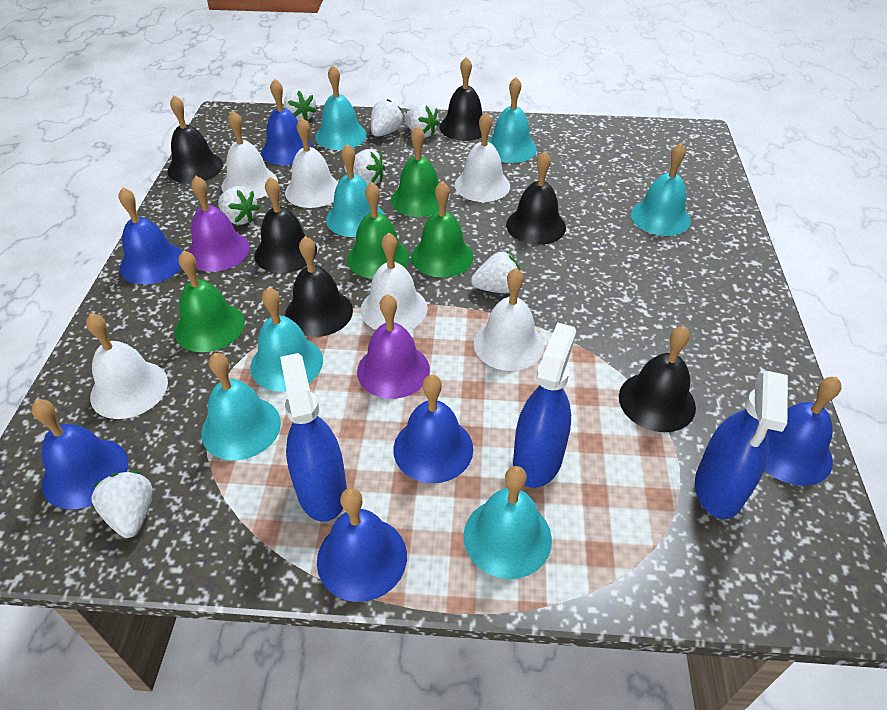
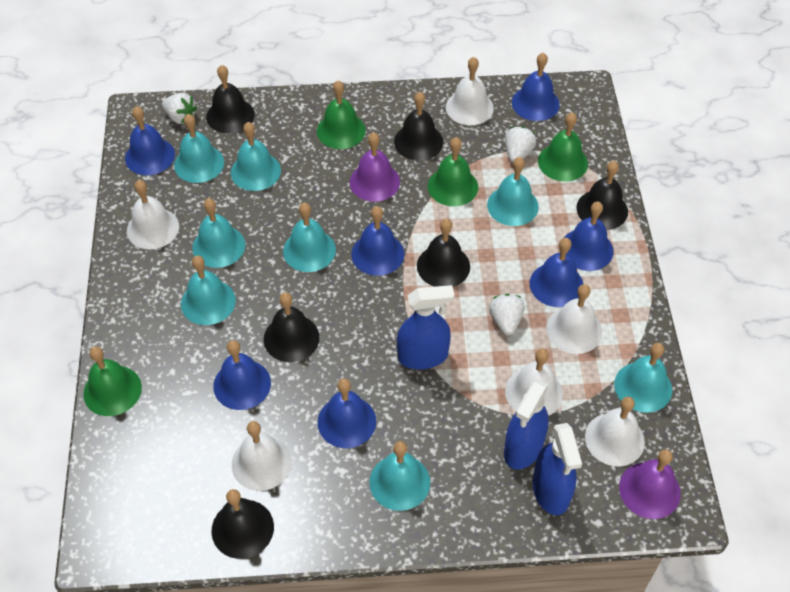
blue bell: [31,399,128,509] [118,187,182,284] [261,79,314,165] [317,488,407,602] [393,374,473,483] [764,377,842,486] = 6 -> [125,106,175,175] [213,340,271,410] [318,378,376,448] [351,206,404,276] [512,53,560,121] [530,238,583,307] [564,202,613,271] = 7
turquoise bell: [201,353,281,460] [250,287,323,391] [315,65,367,150] [326,144,384,237] [464,466,552,579] [488,77,537,163] [631,143,691,236] = 7 -> [174,114,224,183] [181,255,236,325] [192,198,245,268] [231,122,281,191] [283,203,336,272] [369,441,430,511] [487,157,539,226] [614,343,672,413] = 8
white strawberry: [91,471,153,538] [218,186,260,225] [284,88,316,121] [344,149,385,185] [371,99,404,137] [404,103,440,138] [471,252,520,293] = 7 -> [162,93,197,124] [489,294,525,335] [505,126,536,162] = 3

